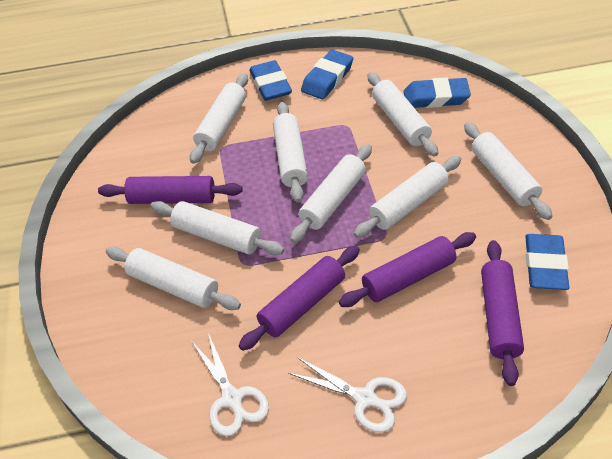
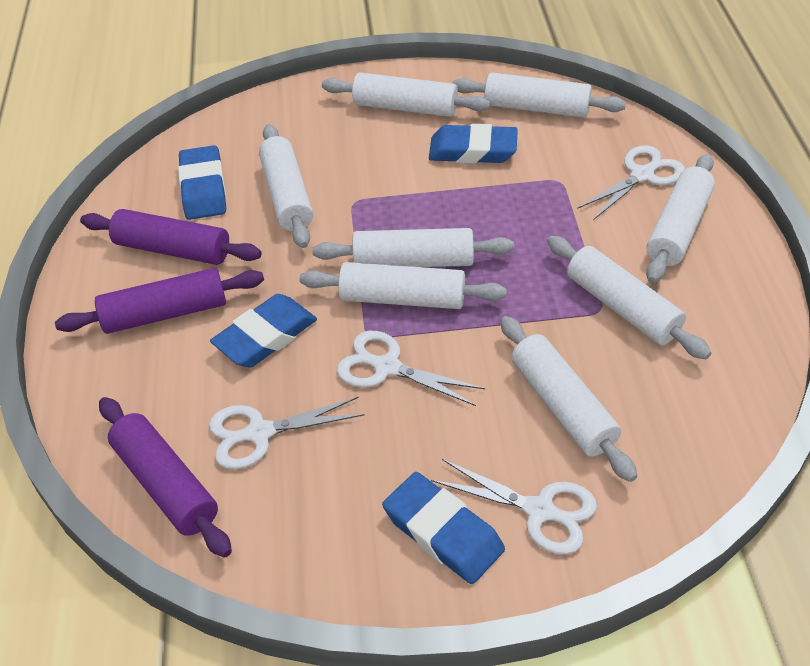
purple rolling pin: [98,176,242,204] [238,246,360,351] [339,232,476,307] [481,240,524,386] = 4 -> [55,268,264,334] [80,209,262,265] [99,397,232,558] = 3
white scissors: [192,333,269,436] [288,357,407,433] = 2 -> [209,396,365,469] [337,331,485,406] [431,459,597,554] [577,145,685,220] = 4

